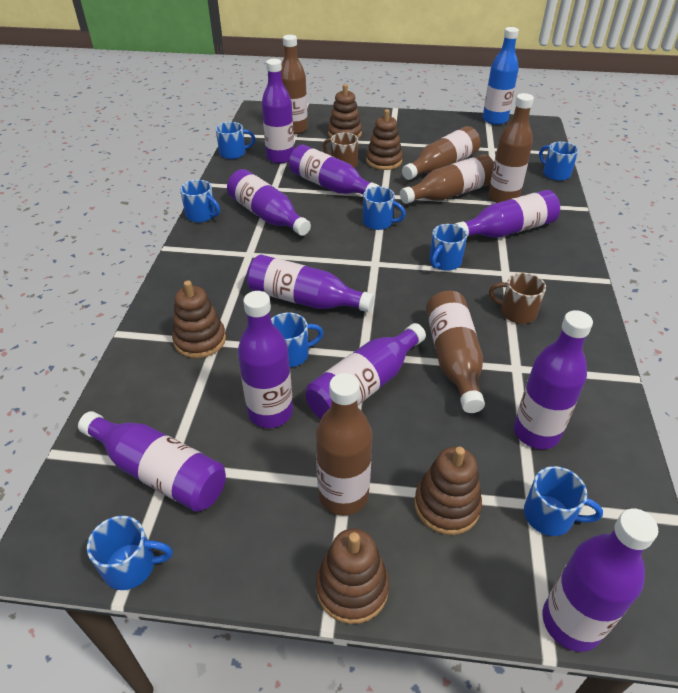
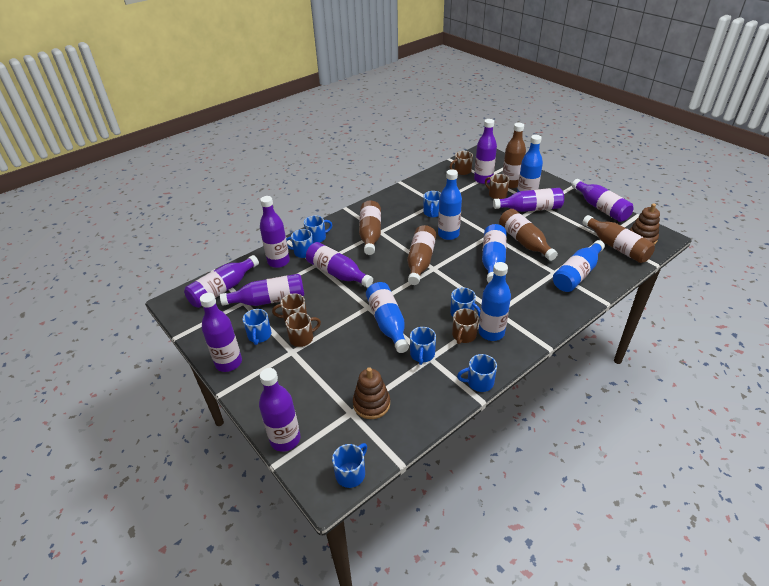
blue bottle: [483,27,519,125] = 1 -> [366,282,409,353] [438,169,462,240] [479,262,511,341] [482,224,507,283] [517,135,543,192] [553,240,605,292] = 6
brown bottle: [281,35,308,134] [316,373,373,516] [400,154,494,204] [402,126,481,180] [426,291,485,413] [488,93,534,203] = 6 -> [359,201,381,255] [407,225,436,285] [499,209,558,261] [502,123,526,188] [582,215,655,263] = 5
brown mug: [323,133,358,168] [489,273,546,324] = 2 -> [272,293,307,323] [286,312,321,347] [450,151,473,175] [452,308,479,344] [485,174,510,199] = 5
brown stacking toy: [172,280,226,358] [316,529,389,624] [328,84,362,138] [366,109,403,170] [414,447,482,535] = 5 -> [353,367,390,419] [630,203,660,245] = 2
purple bottle: [78,411,226,512] [227,169,311,236] [238,291,293,428] [247,254,374,312] [262,59,294,164] [289,145,380,194] [306,323,426,419] [454,190,560,238] [514,310,593,449] [542,508,658,652] = 10 -> [184,255,259,308] [200,293,242,372] [220,274,304,306] [259,368,301,452] [260,196,290,268] [306,242,373,287] [474,119,497,184] [493,188,564,212] [572,179,633,222] = 9

